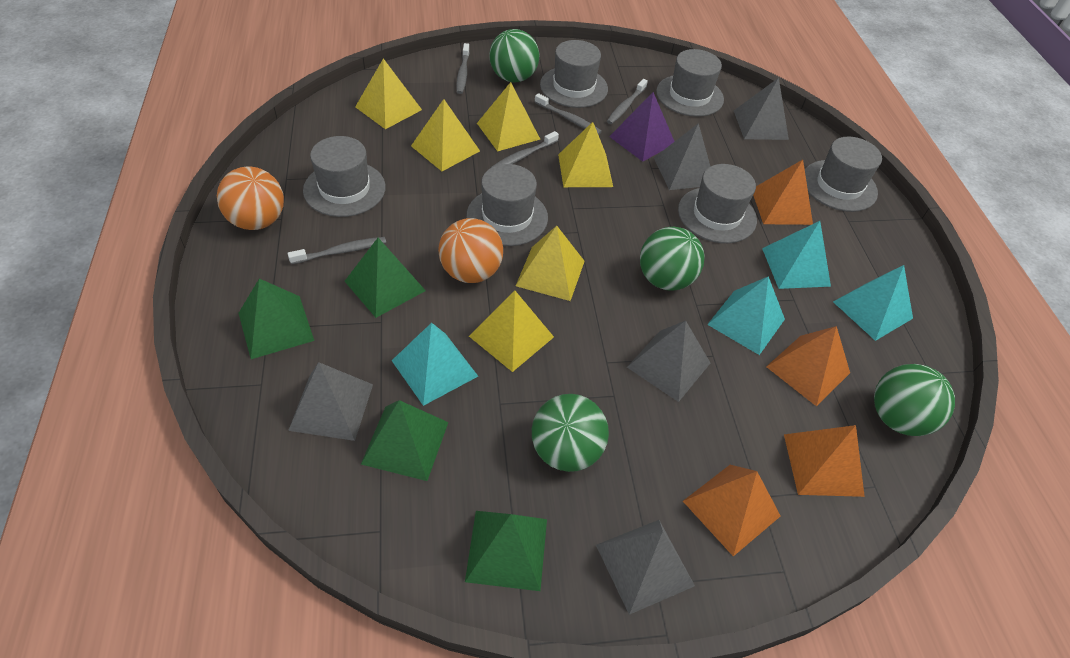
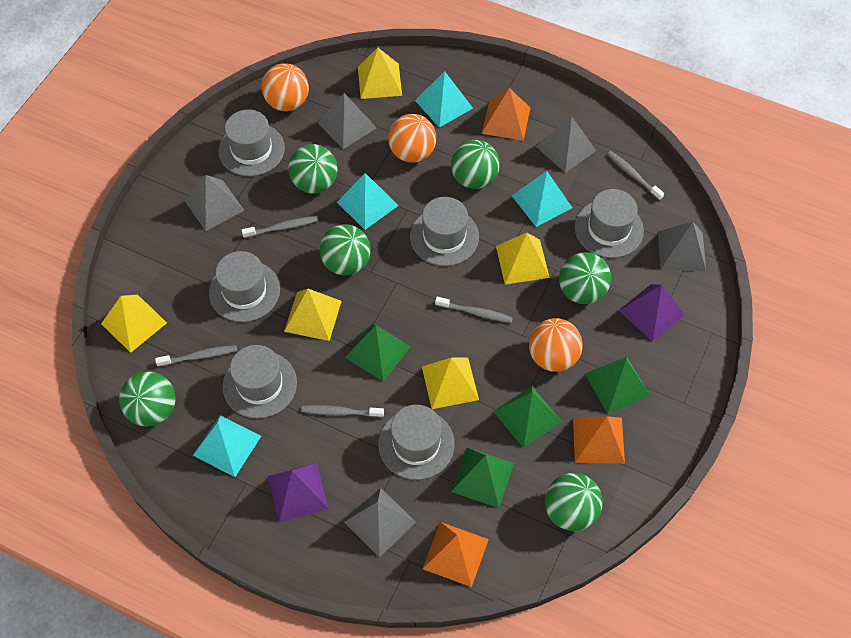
green ball: [489,29,539,82] [532,394,609,472] [640,227,705,291] [874,364,955,436] = 4 -> [119,371,176,426] [288,144,338,193] [320,224,371,276] [451,140,500,189] [545,473,603,531] [559,252,611,304] = 6
orange ball: [217,167,284,230] [438,218,503,283] = 2 -> [261,63,309,111] [388,114,436,163] [529,318,583,372] = 3
orange pyramid: [683,465,780,556] [753,160,813,225] [766,326,850,407] [784,425,865,497] = 4 -> [422,522,489,587] [482,88,530,141] [573,416,625,464] = 3
purple pyramid: [609,92,675,162] = 1 -> [268,463,329,522] [619,284,685,342] = 2
yellow pyramid: [355,58,422,129] [411,99,480,171] [469,290,554,372] [477,82,540,151] [516,226,585,301] [558,122,613,187] = 6 -> [101,295,167,353] [284,289,342,341] [358,48,402,99] [422,358,479,409] [496,233,550,284] = 5

